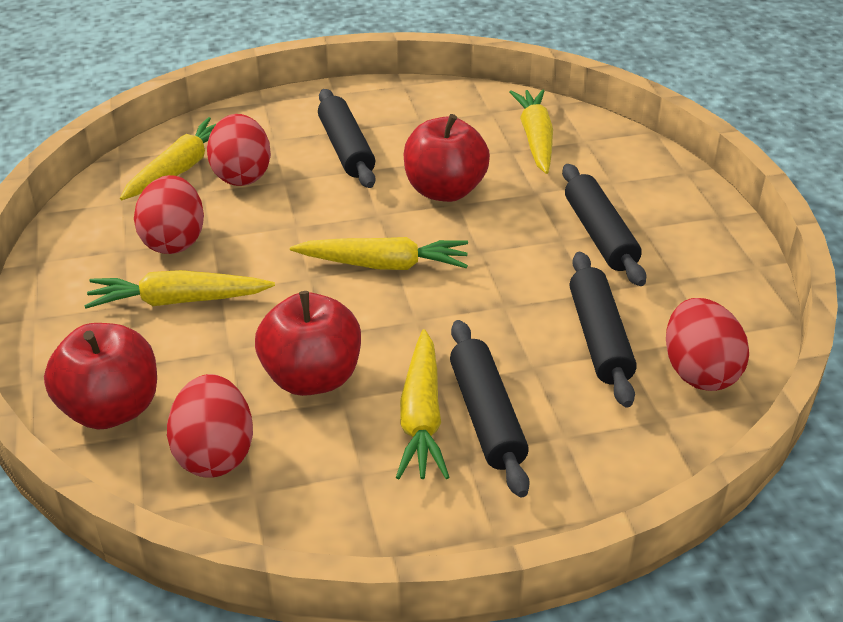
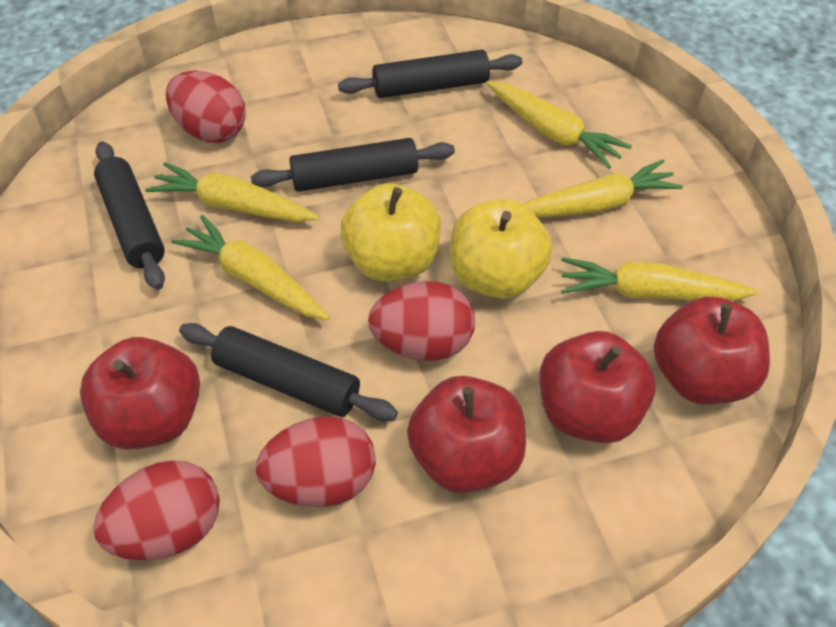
red apple: [44,323,157,430] [255,291,361,396] [404,114,490,202] = 3 -> [80,337,200,450] [407,376,526,493] [539,331,656,443] [654,297,770,405] = 4
yellow apple: none = 0 -> [340,183,441,281] [450,199,553,299] = 2

